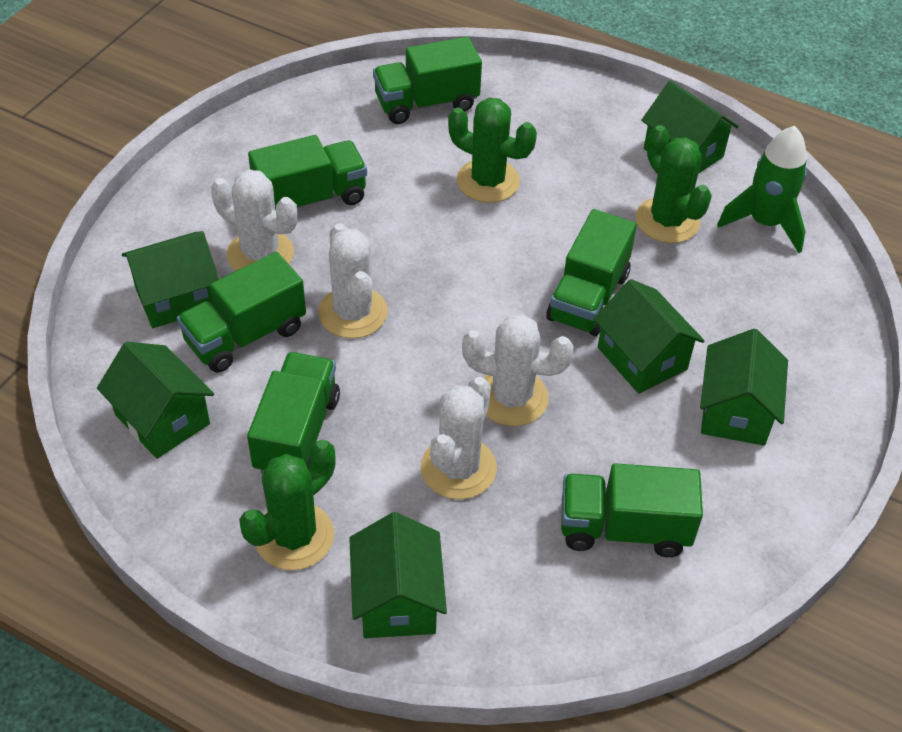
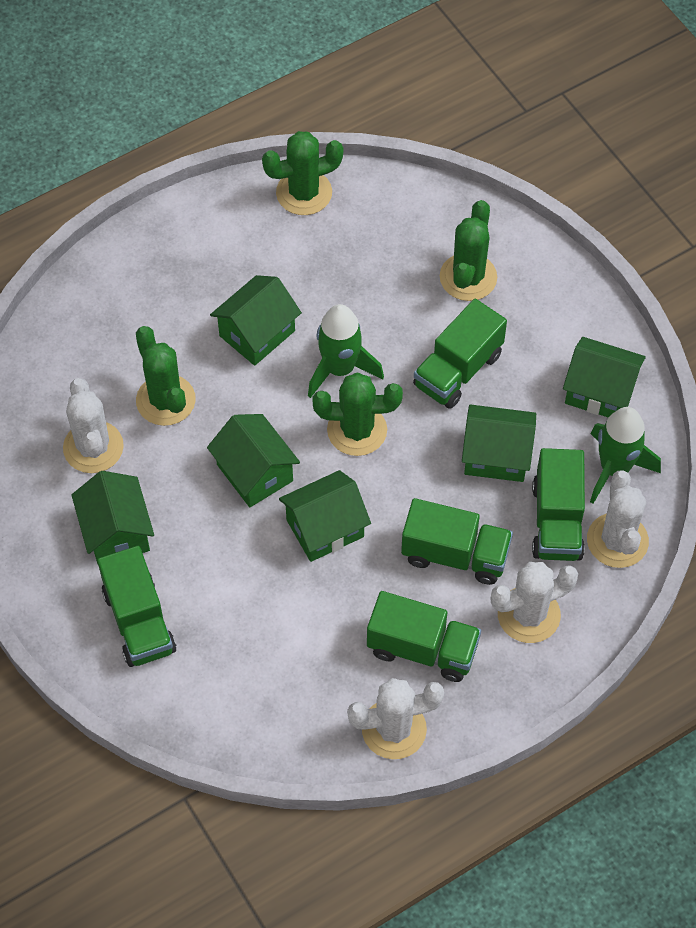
green cactus: [239,440,336,570] [448,98,537,203] [636,125,712,243] = 3 -> [136,326,196,426] [262,131,343,215] [313,372,403,456] [440,200,497,301] = 4
green rocket: [717,126,807,253] = 1 -> [308,304,384,398] [590,407,661,504] = 2
green truck: [177,252,306,373] [247,352,340,474] [248,135,367,210] [373,37,482,124] [546,209,637,336] [561,463,703,557] = 6 -> [97,546,176,667] [367,591,481,682] [401,498,513,585] [413,299,507,409] [532,448,585,561] = 5

